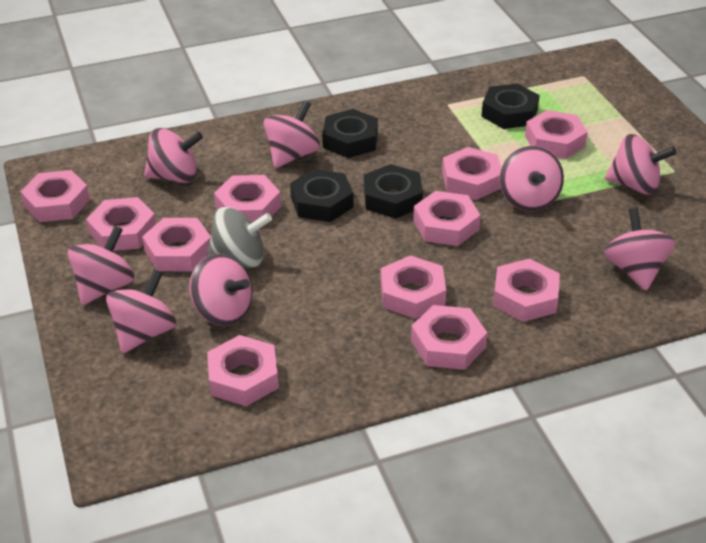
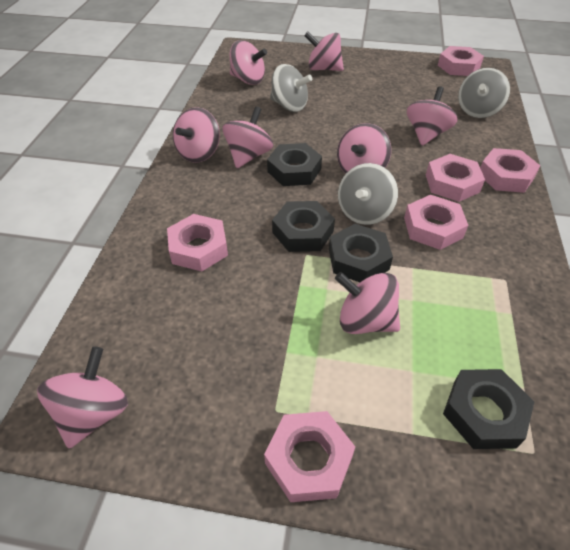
grey spinning top: [206,207,272,268] = 1 -> [270,64,312,112] [338,163,398,225] [458,68,510,118] = 3
pink nut: [20,170,90,222] [86,197,156,251] [142,218,211,271] [207,335,279,406] [214,175,281,223] [381,255,446,319] [411,305,487,370] [413,191,481,246] [442,147,501,200] [493,259,560,322] [525,110,588,159] = 11 -> [167,214,228,272] [264,411,355,502] [404,195,468,250] [426,154,485,202] [438,46,484,76] [480,148,540,193] = 6

